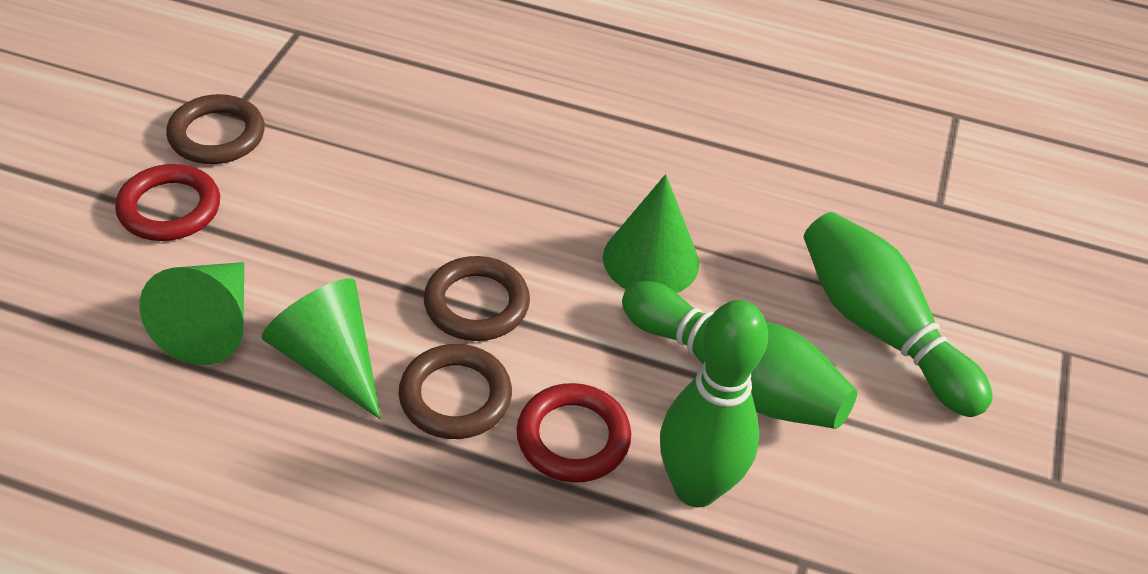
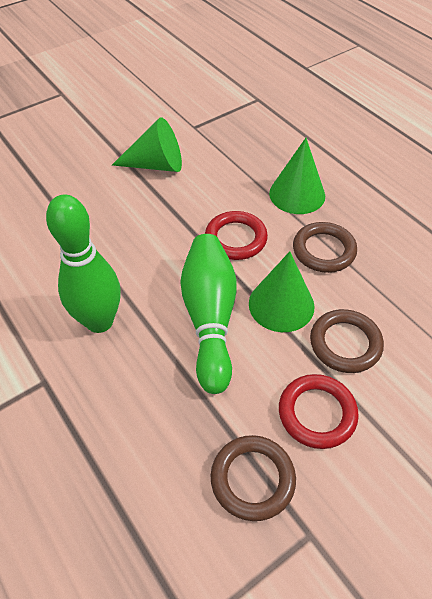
green bowling pin: [622,281,857,429] [660,300,768,507] [803,212,993,417] = 3 -> [46,195,121,333] [180,234,237,394] = 2

